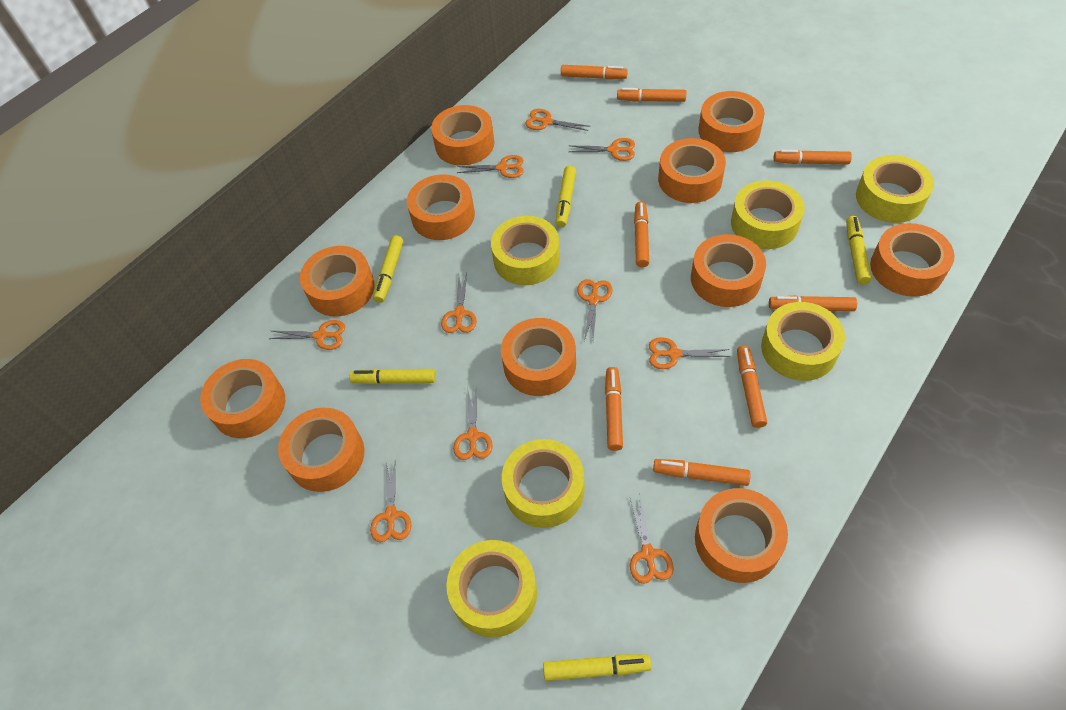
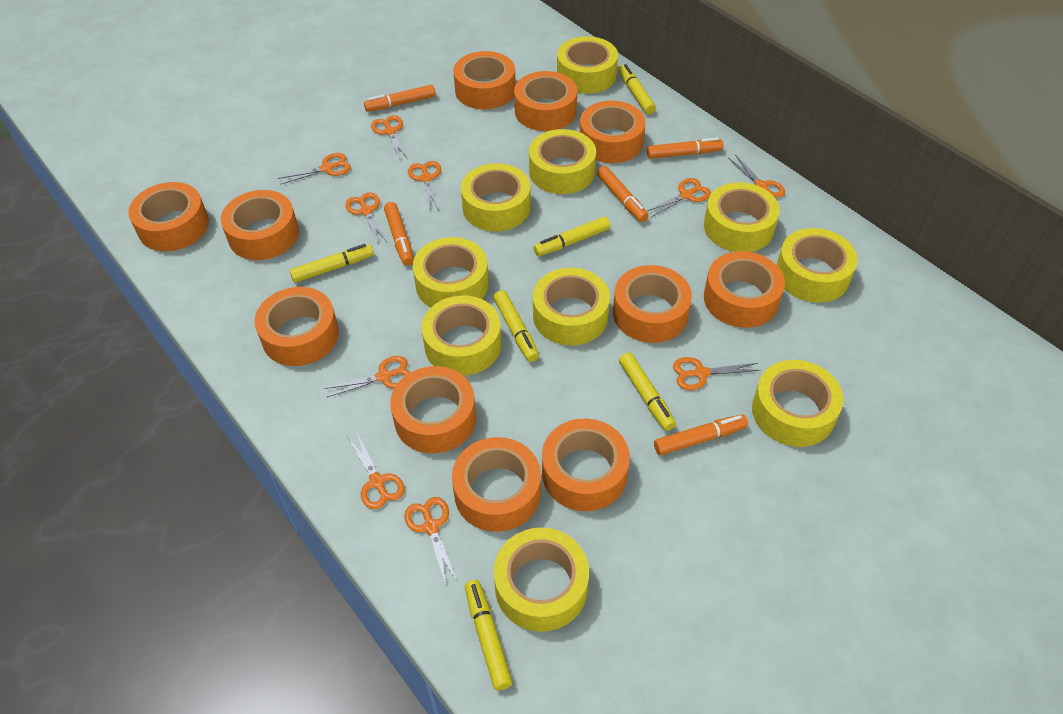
orange marker: [561,65,628,79] [605,367,623,451] [617,88,686,102] [634,202,649,267] [653,459,751,486] [737,346,767,428] [769,295,857,311] [774,150,852,164] = 8 -> [364,85,436,112] [384,202,414,266] [597,166,649,222] [647,138,723,159] [654,414,748,455] = 5
yellow marker: [349,369,436,384] [373,235,403,303] [543,655,651,681] [556,166,576,227] [846,216,872,285] = 5 -> [290,244,374,283] [465,580,513,691] [493,290,539,362] [534,217,610,256] [619,64,656,114] [619,353,676,431] = 6
yellow tape: [446,540,537,637] [491,216,560,285] [502,439,585,528] [731,180,805,249] [761,302,845,381] [856,155,934,223] = 6 -> [413,237,489,307] [422,295,502,376] [461,163,531,231] [494,527,589,632] [529,129,596,194] [533,268,610,345] [557,36,618,94] [704,182,780,252] [752,360,843,447] [777,228,858,303] = 10

